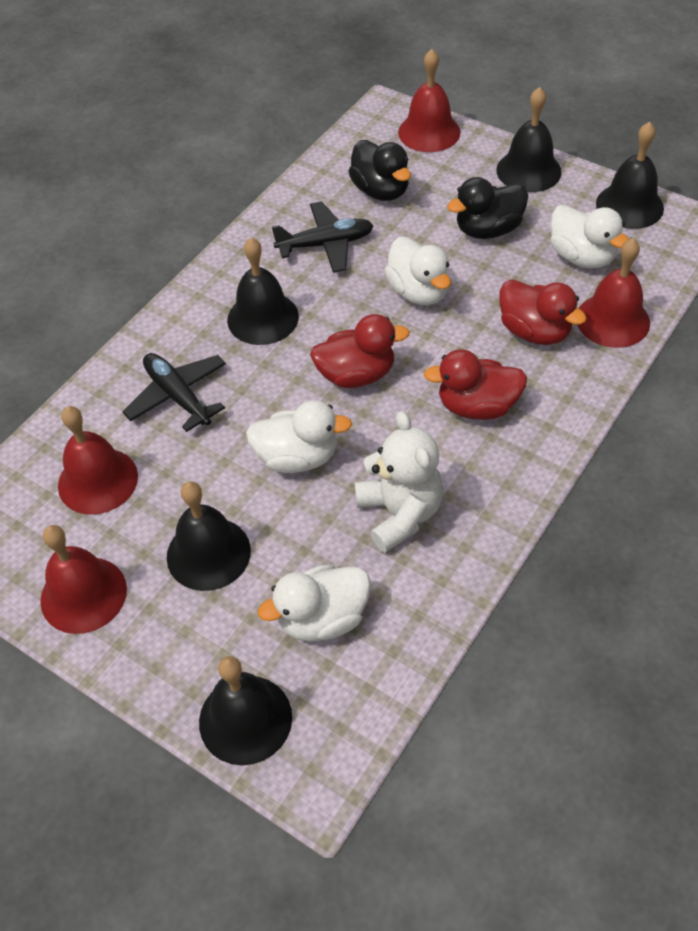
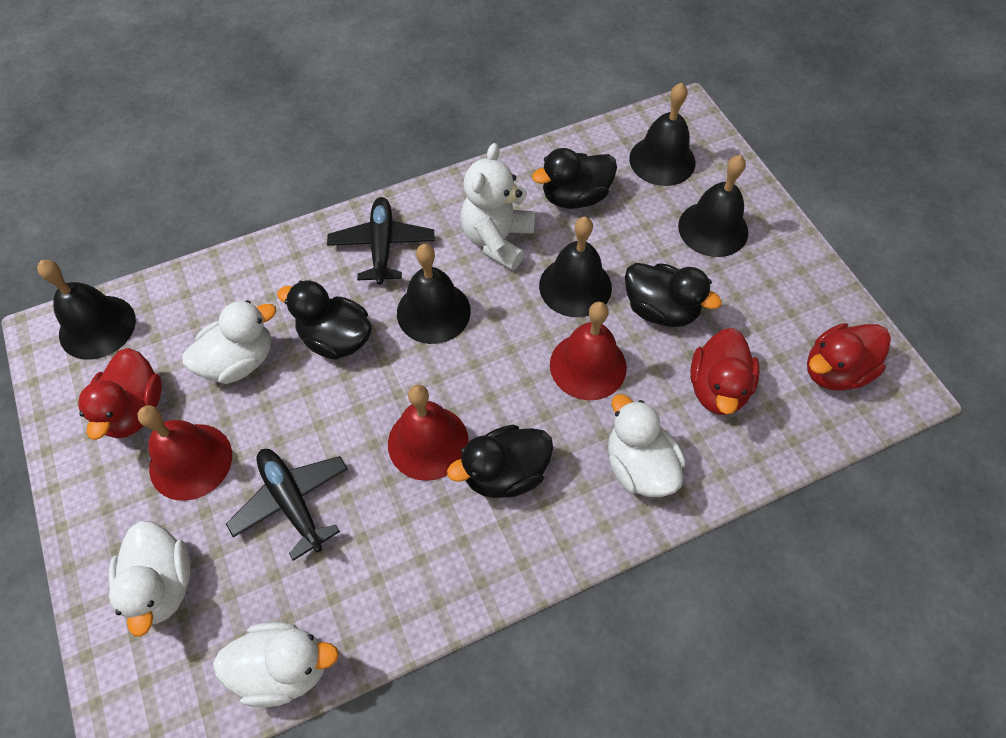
black duck: [348,140,411,201] [447,177,528,239] = 2 -> [277,280,372,360] [447,425,553,498] [532,148,617,209] [625,263,722,327] = 4
red bell: [40,525,127,634] [58,406,138,515] [398,49,460,152] [578,238,650,348] = 4 -> [138,405,232,501] [388,385,469,481] [550,302,627,400] = 3

